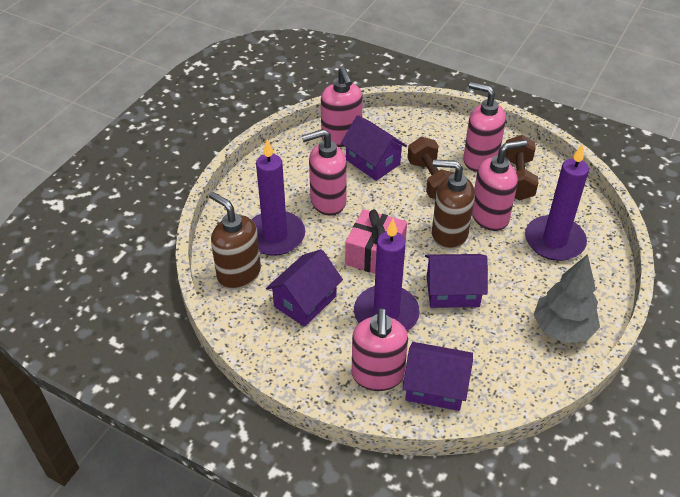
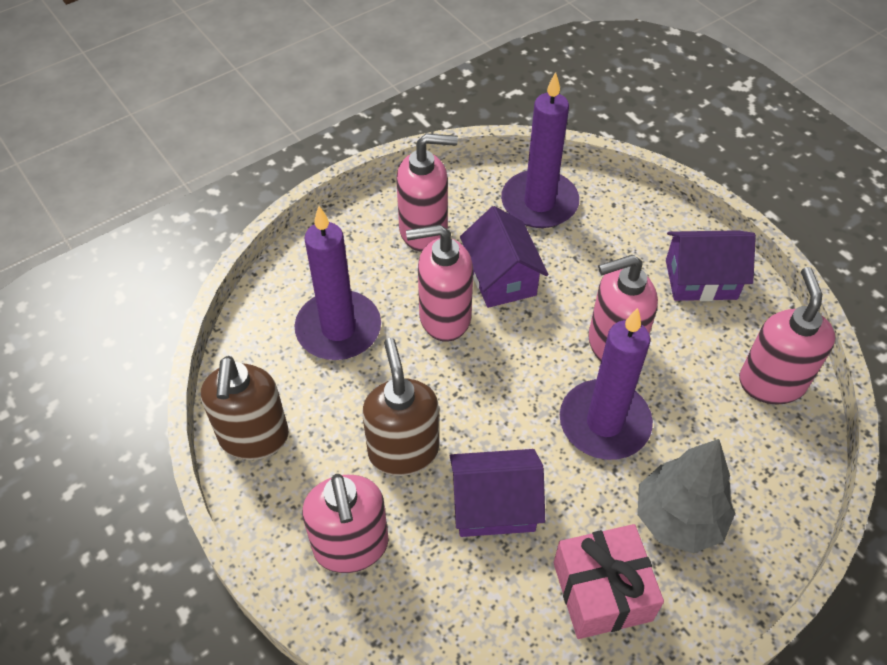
brown dumbbell: [407,137,454,199] [505,135,538,200] = 2 -> none = 0
purple house: [266,249,343,327] [341,115,407,181] [403,342,473,411] [425,254,488,308] = 4 -> [450,449,545,537] [460,206,548,308] [666,230,756,301] = 3

